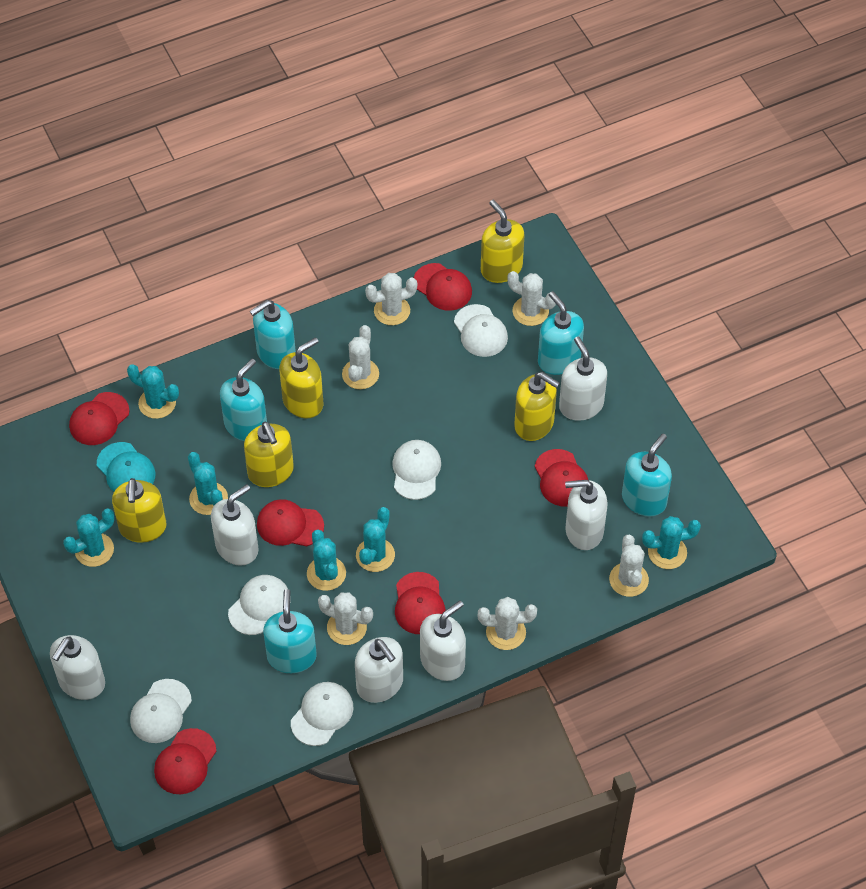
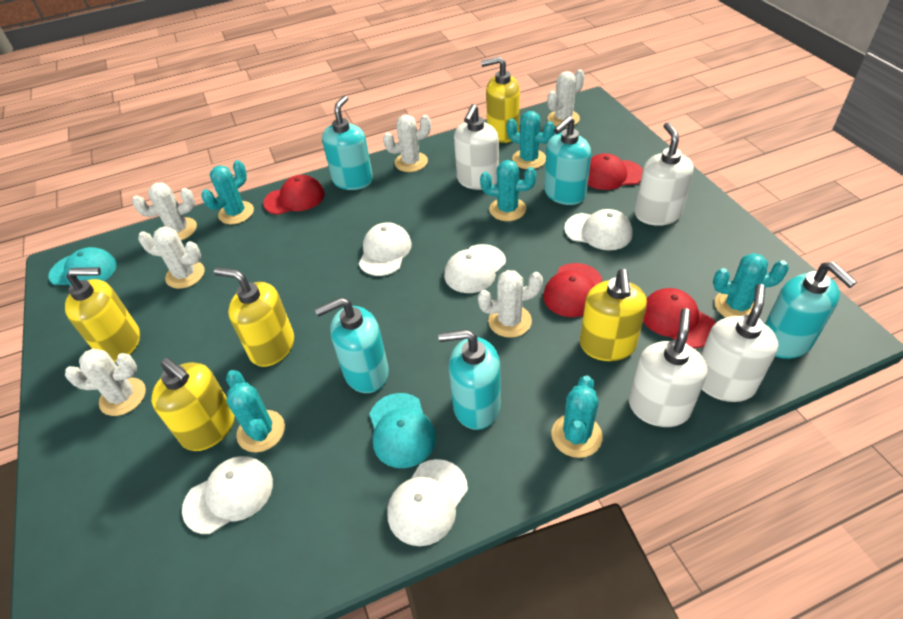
red cap: [69,392,130,445] [154,728,217,794] [257,499,324,546] [395,572,446,634] [413,263,472,311] [535,449,588,507] = 6 -> [263,175,325,215] [543,263,602,317] [588,153,643,190] [643,288,716,348] = 4
turquoise cap: [97,442,156,492] = 1 -> [48,247,117,286] [370,393,436,468] = 2
white soap dispenser: [50,635,105,700] [211,484,258,566] [355,637,403,703] [420,601,466,681] [559,337,607,421] [565,480,607,550] = 6 -> [454,104,499,190] [629,308,708,427] [635,122,694,226] [701,284,778,402] = 4

